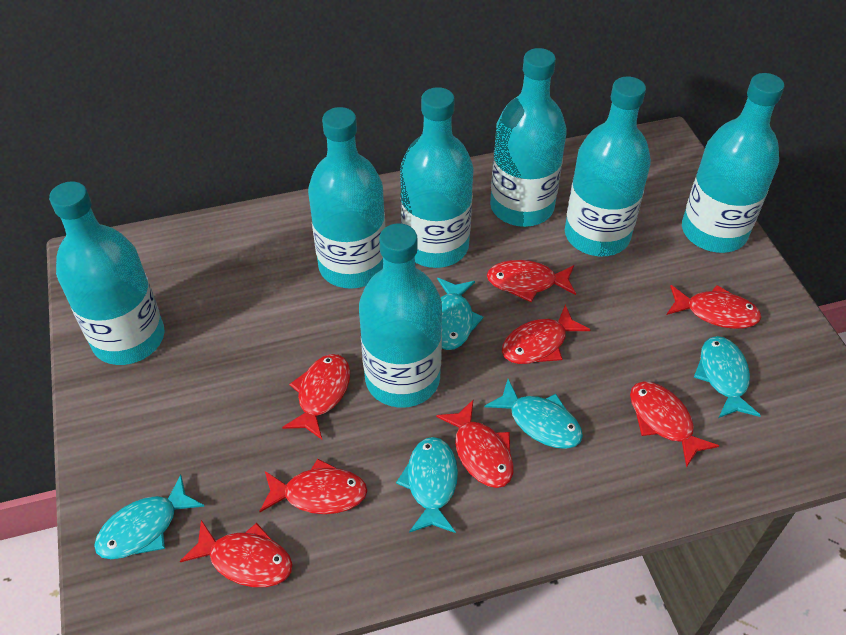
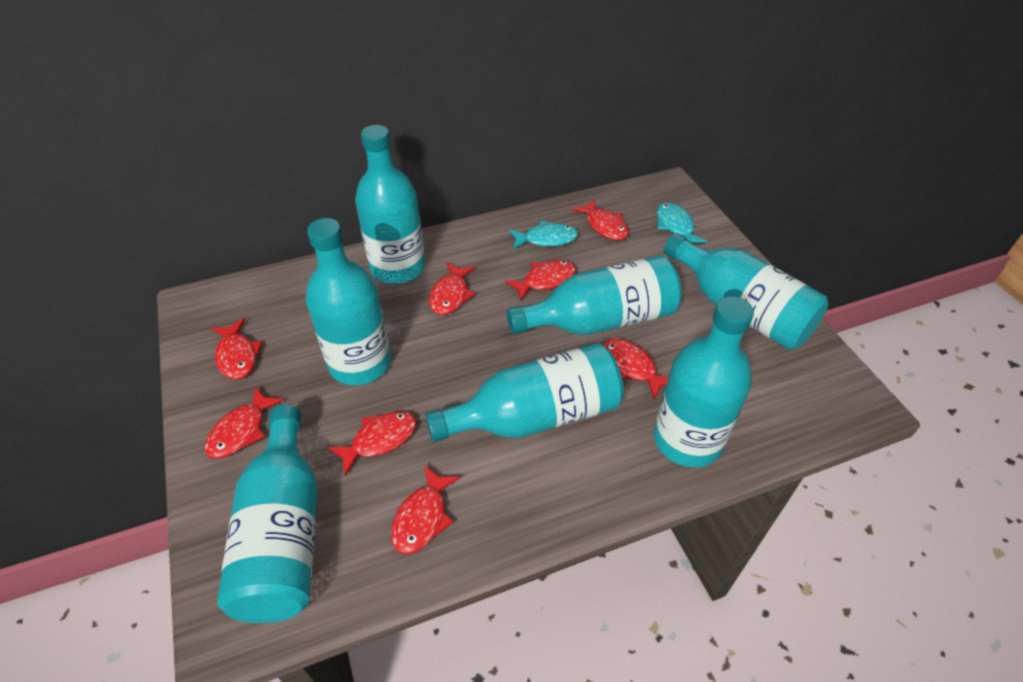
turquoise fish: [94,474,205,559] [396,437,458,533] [437,278,484,350] [484,379,583,449] [694,336,761,418] = 5 -> [509,221,578,249] [657,203,708,243] = 2

